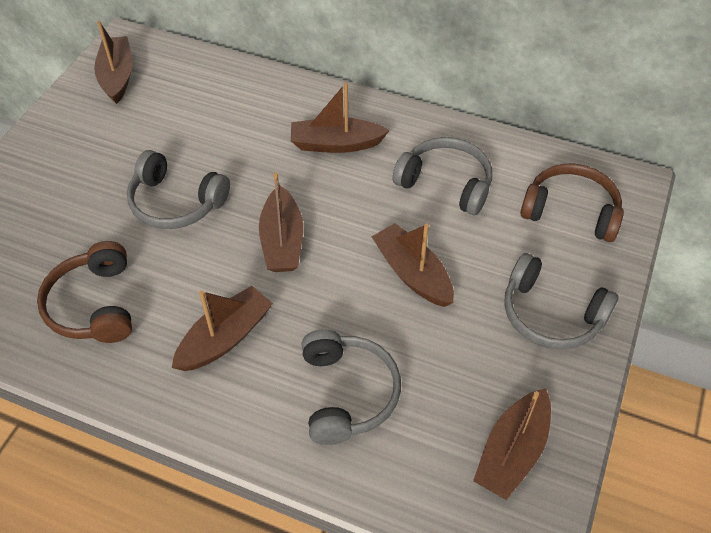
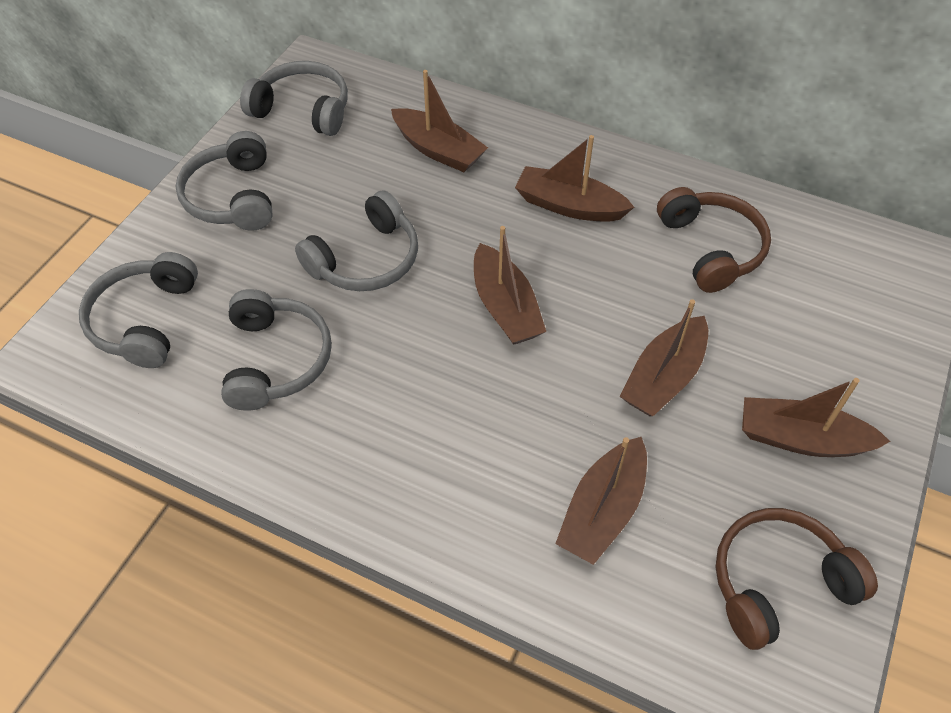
grey headphones: [127,150,230,229] [302,329,401,445] [393,137,492,215] [504,253,618,349] = 4 -> [79,252,198,368] [176,131,273,231] [221,289,332,411] [240,61,348,136] [295,190,418,291] = 5

